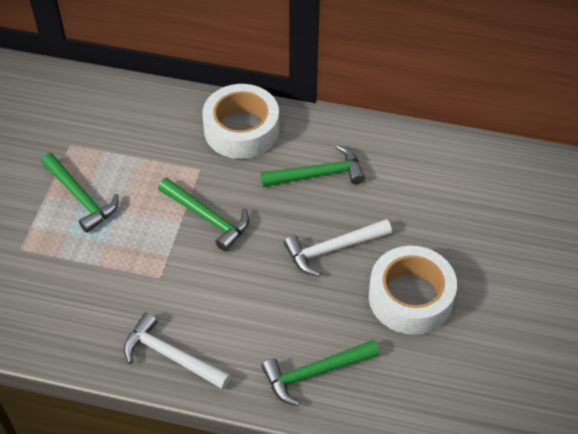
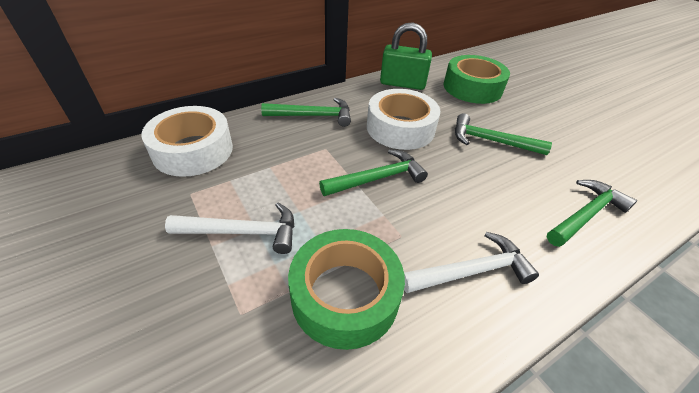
green padlock: none = 0 -> [380,23,432,90] = 1
green tape: none = 0 -> [288,229,405,350] [444,55,510,104] = 2

